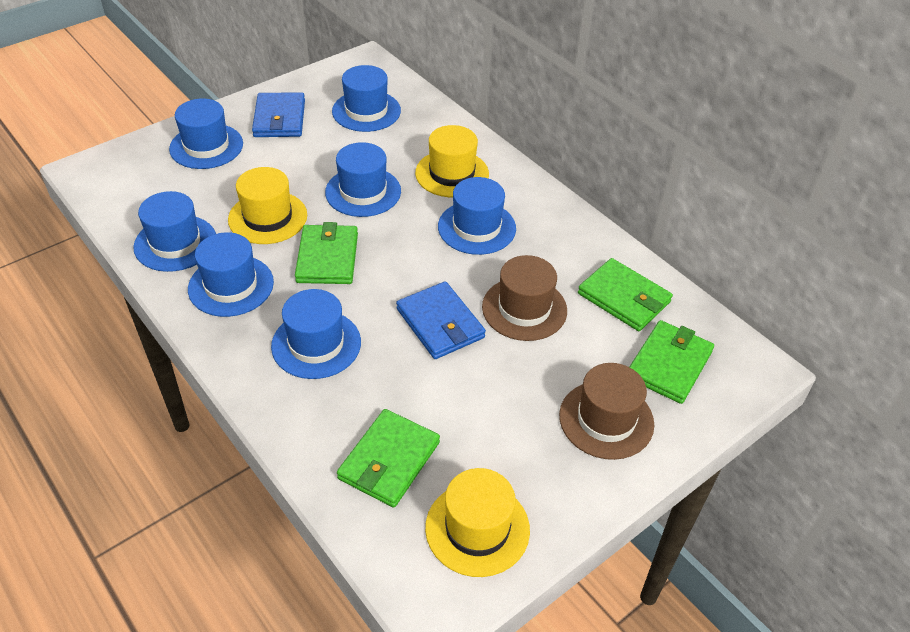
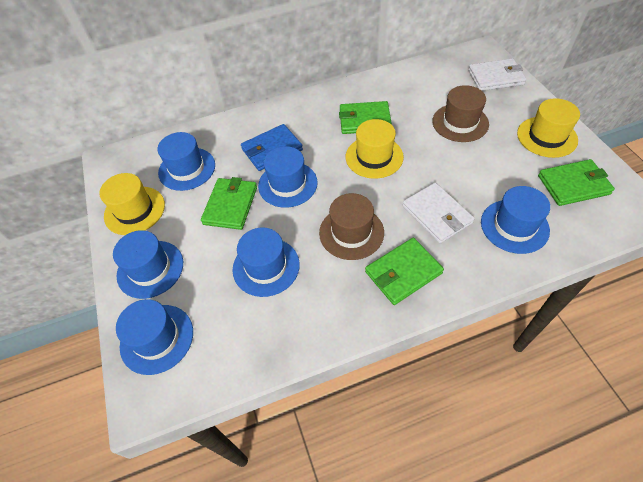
blue hat: [133,191,216,272] [169,98,243,169] [188,232,274,317] [271,289,361,379] [325,142,401,217] [332,65,401,132] [438,177,516,255] = 7 -> [113,230,183,299] [116,299,193,375] [157,132,215,191] [232,227,300,297] [258,146,318,208] [481,186,550,254] = 6
blue wallet: [252,92,305,137] [396,281,486,359] = 2 -> [241,124,303,171] = 1
white wallet: none = 0 -> [402,183,474,244] [468,58,526,91] = 2

